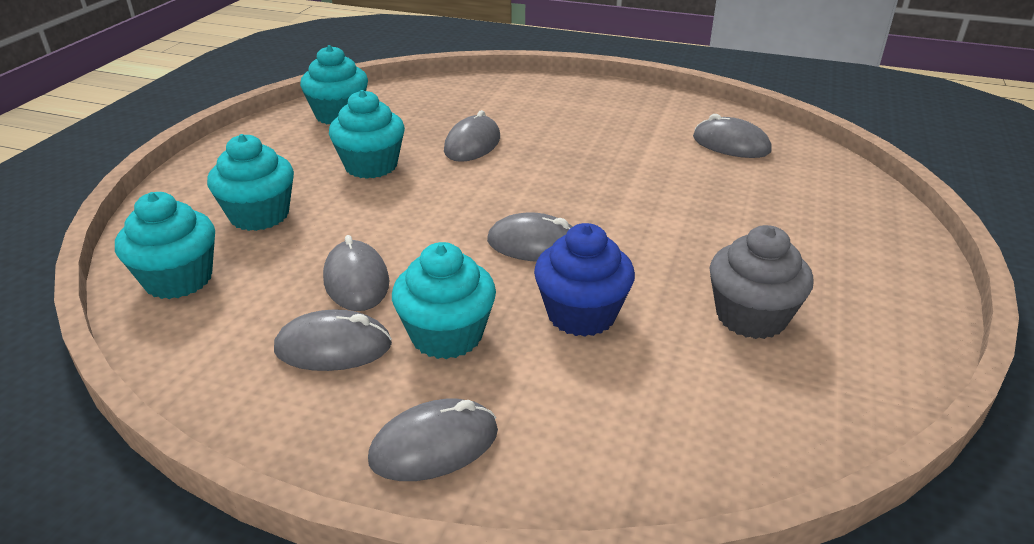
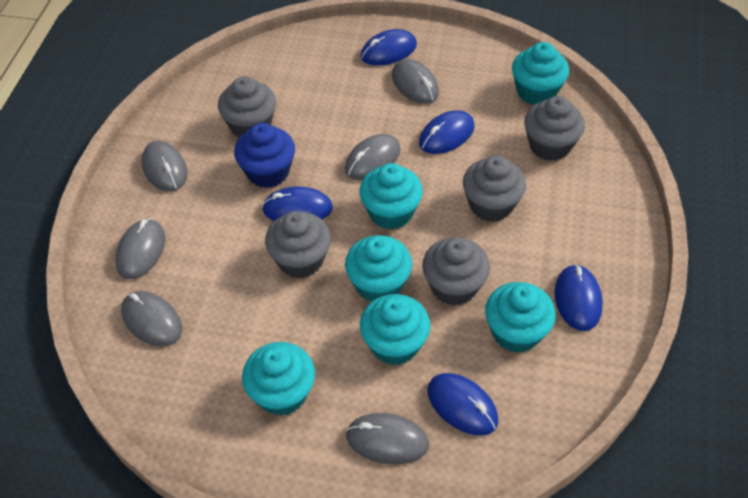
blue mouse: none = 0 -> [262,186,333,221] [361,29,417,66] [419,110,475,154] [427,373,498,436] [555,264,603,331] = 5
grey cupcake: [710,225,814,339] = 1 -> [218,76,276,138] [265,211,331,278] [422,237,490,305] [463,156,526,222] [524,96,585,161] = 5
turquoise cupcake: [115,192,215,299] [207,134,294,231] [300,45,368,124] [329,90,405,179] [392,242,496,359] = 5 -> [242,342,315,416] [345,235,412,302] [359,163,423,229] [360,294,430,365] [485,282,556,353] [512,42,569,105] = 6

